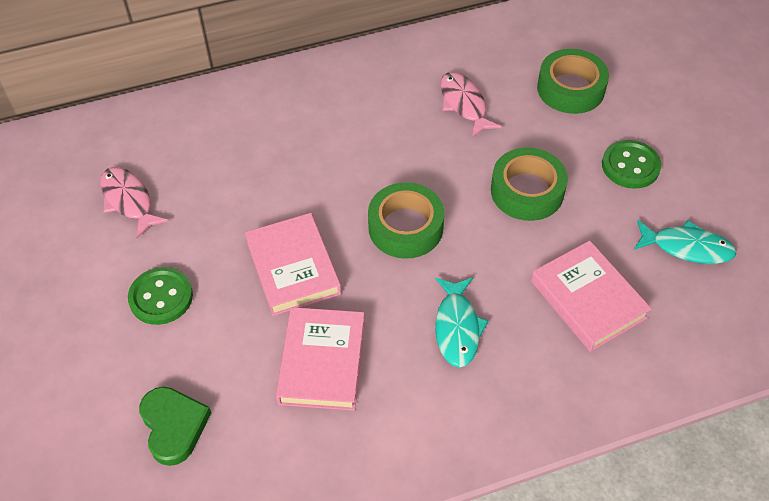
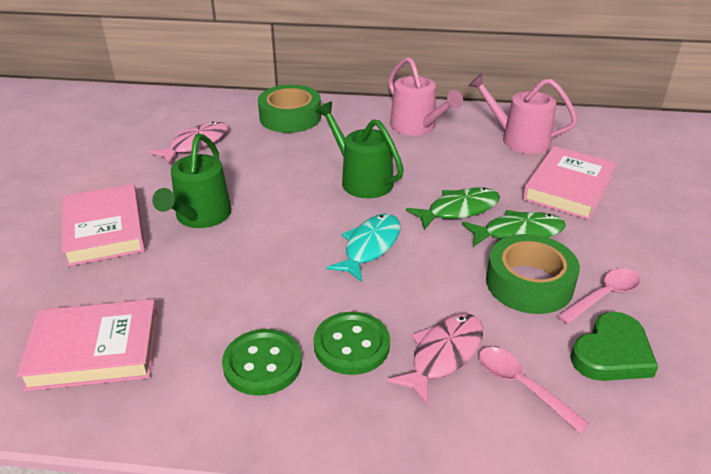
green fish: none = 0 -> [406,187,500,230] [462,210,566,247] = 2
green tape: [368,182,444,259] [491,148,568,221] [537,49,609,114] = 3 -> [258,85,321,133] [486,234,580,314] = 2
green watering can: none = 0 -> [152,134,231,228] [316,102,404,198] = 2
pink spoon: none = 0 -> [479,347,590,434] [557,269,640,324] = 2
pink watering can: none = 0 -> [388,57,463,136] [468,73,577,154] = 2
turquoise fish: [435,277,488,368] [634,220,736,264] = 2 -> [326,214,401,282] = 1

